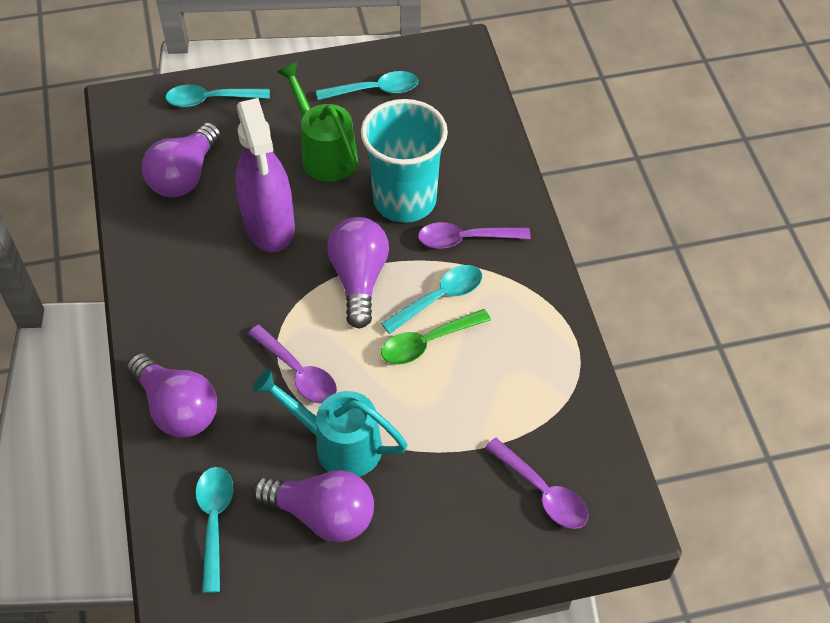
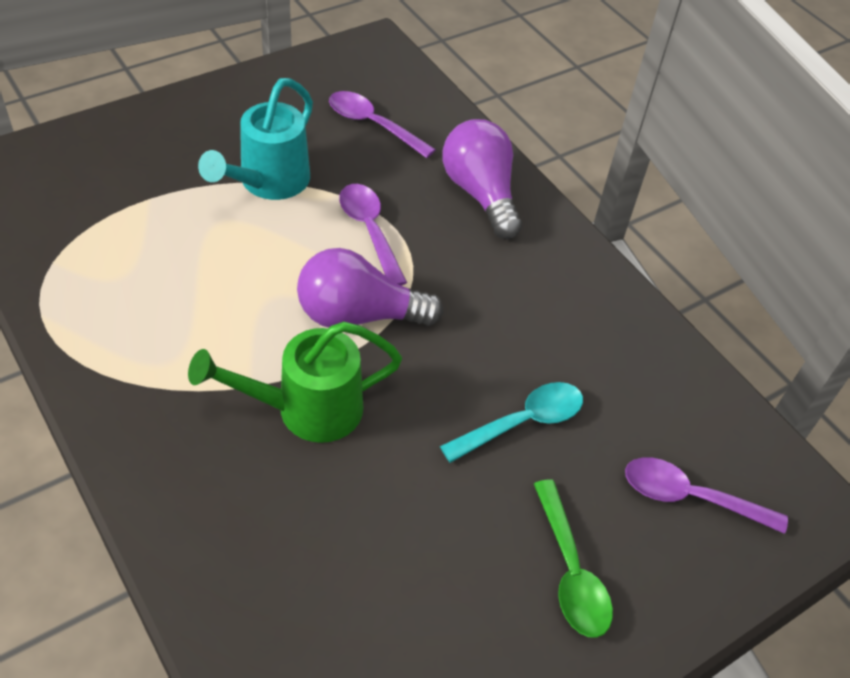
purple light bulb: [127,353,217,437] [142,122,221,197] [252,470,374,542] [327,217,389,328] = 4 -> [297,248,444,328] [442,119,522,239] = 2
purple spray bottle: [236,98,295,252] = 1 -> none = 0
turquoise cup: [361,99,448,223] = 1 -> none = 0
turquoise spoon: [165,85,270,107] [195,467,234,593] [316,71,418,100] [381,265,482,334] = 4 -> [440,382,583,463] = 1

